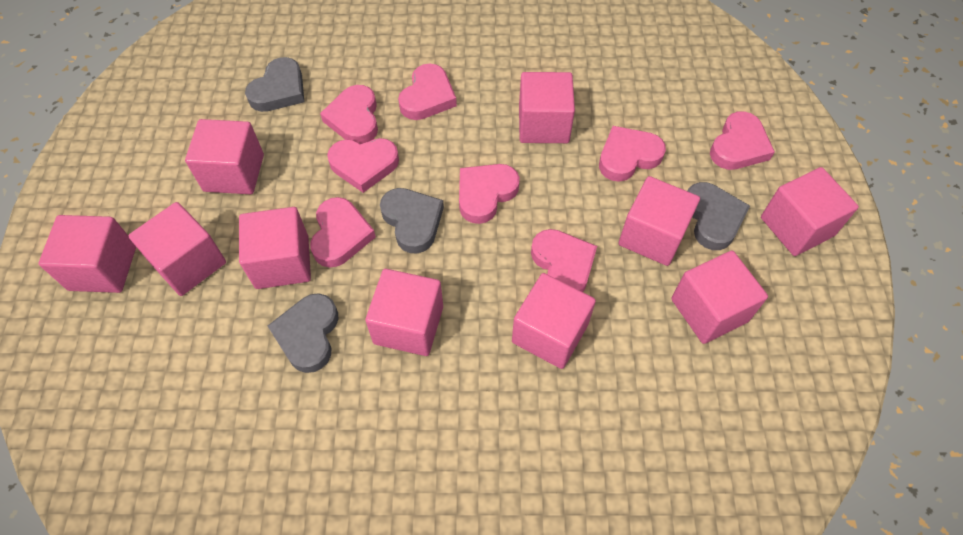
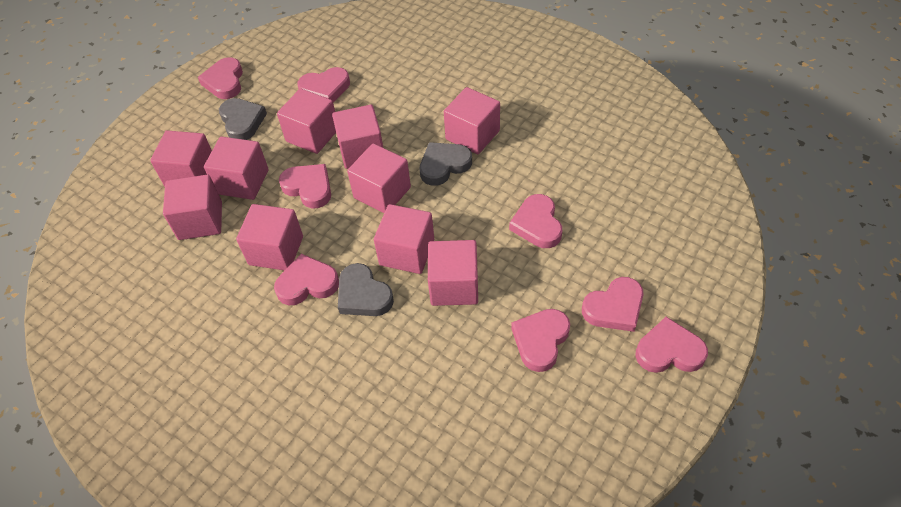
grey heart: [245,57,304,112] [268,293,338,373] [380,188,444,254] [688,182,750,250] = 4 -> [219,98,267,140] [338,263,394,316] [420,142,472,186] = 3

